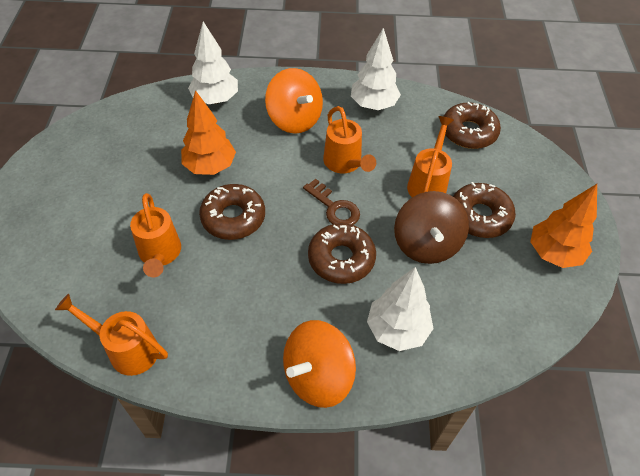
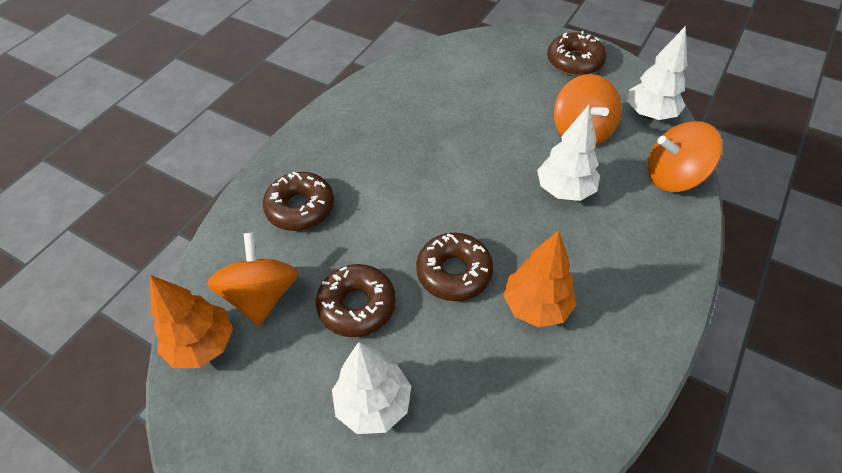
brown key: [303,179,360,225] = 1 -> none = 0
brown spinning top: [394,191,469,264] = 1 -> none = 0
orange spinning top: [265,68,323,134] [283,320,356,408] = 2 -> [207,232,298,326] [554,74,621,146] [648,121,722,192] = 3
orange watering can: [55,294,168,376] [130,193,181,277] [323,106,376,173] [407,116,454,197] = 4 -> none = 0

